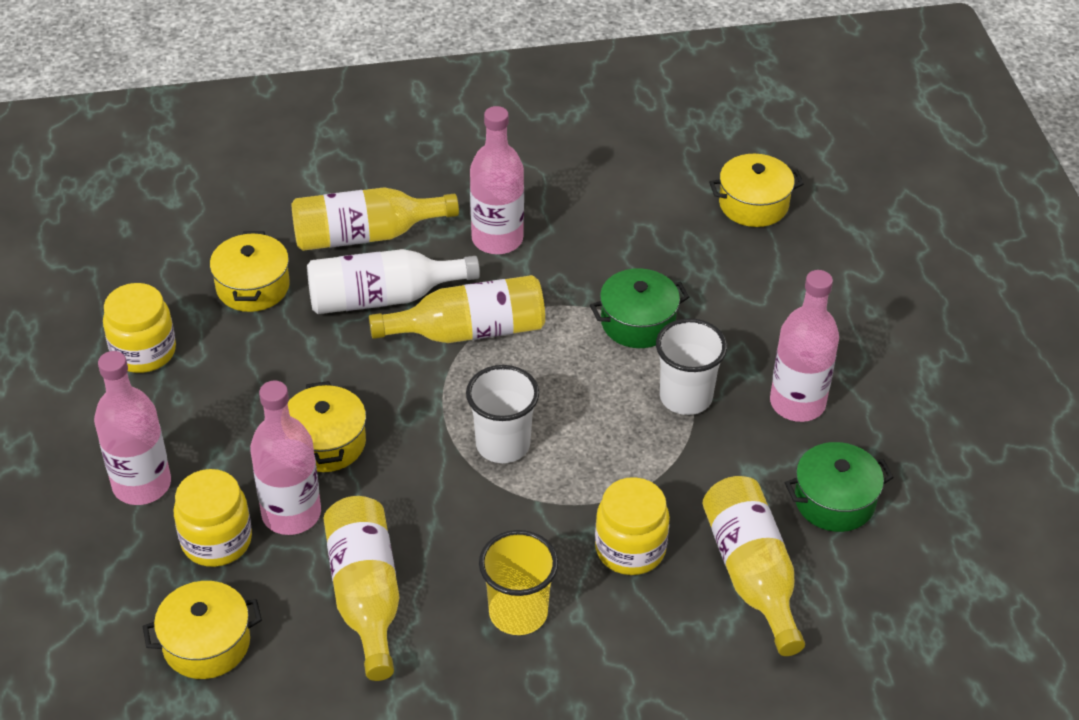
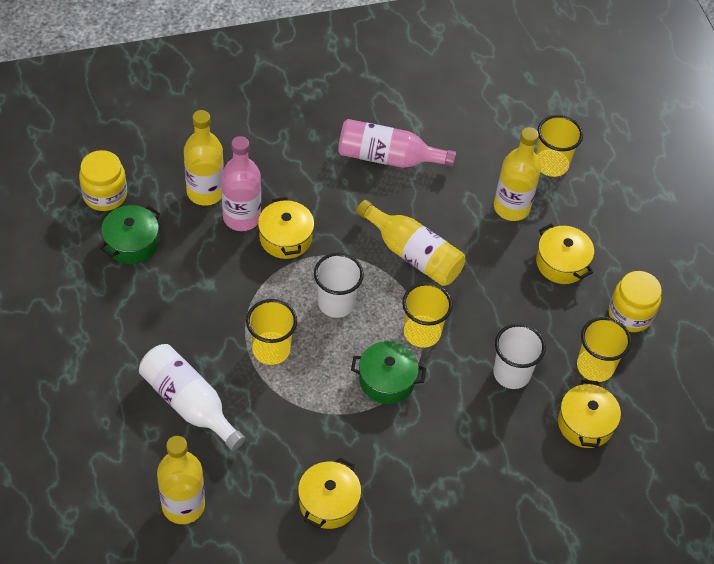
pink bottle: [94,351,171,505] [250,381,321,535] [470,106,524,254] [770,270,839,422] = 4 -> [221,136,261,231] [338,119,456,168] = 2
yellow cup: [479,530,558,635] = 1 -> [246,299,297,365] [402,282,453,348] [536,115,583,177] [577,317,632,382] = 4
yellow jar: [103,283,176,373] [174,469,252,567] [595,477,670,575] = 3 -> [79,150,127,211] [608,271,662,332] = 2

